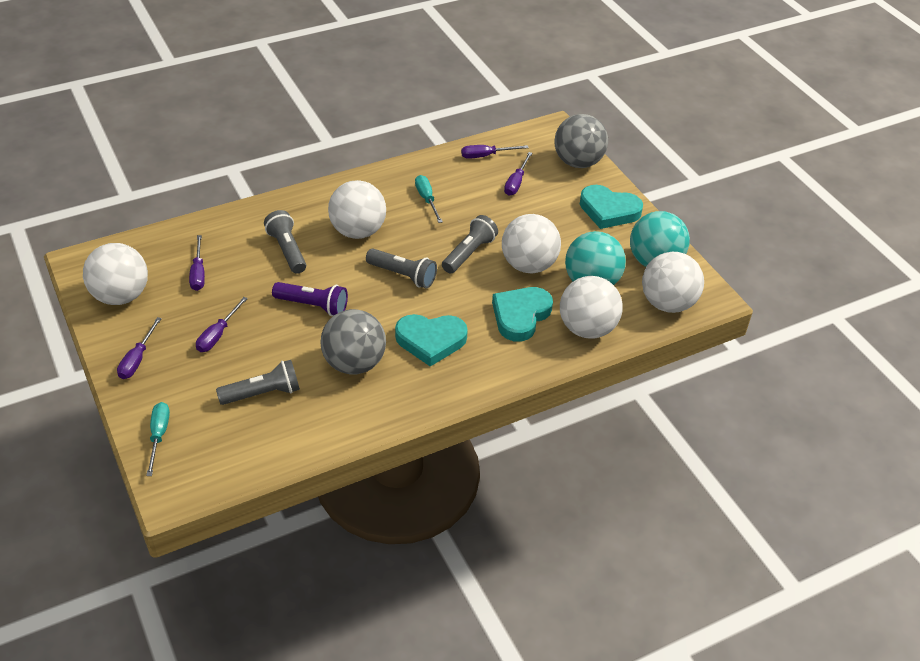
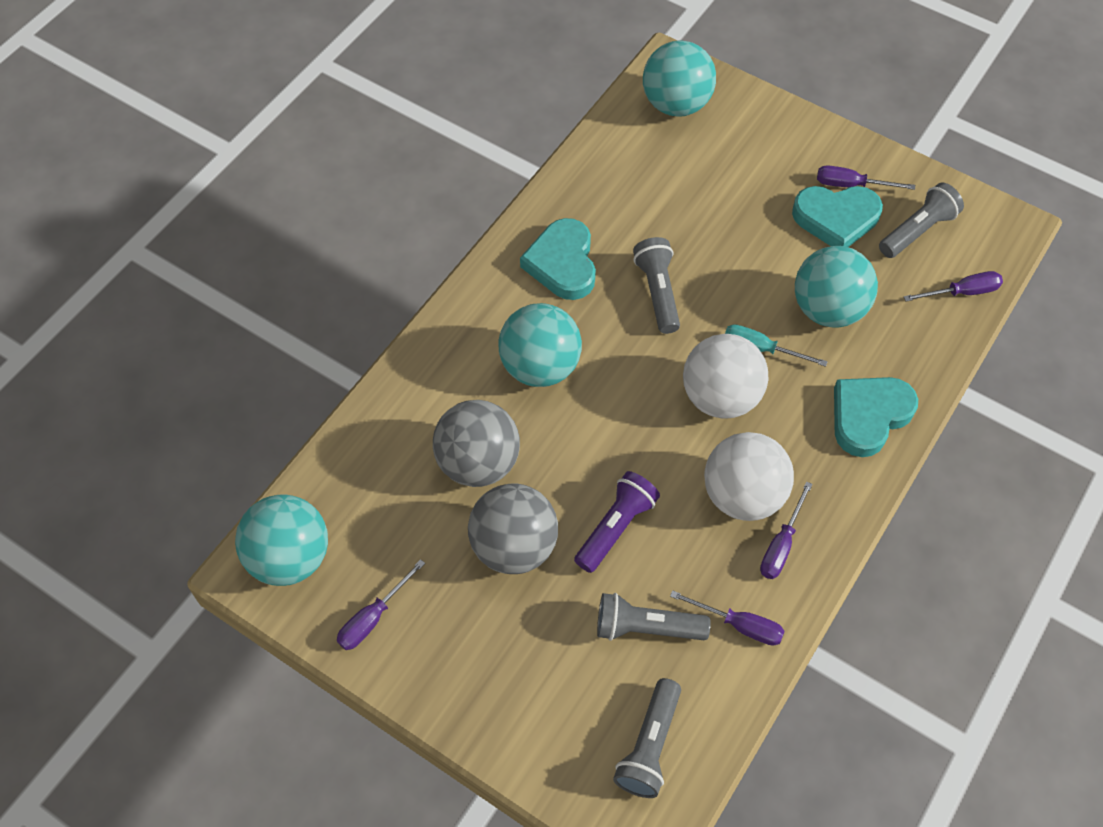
turquoise ball: [565,231,626,285] [630,211,690,267] = 2 -> [235,494,328,586] [498,303,582,387] [643,40,716,117] [795,246,878,328] = 4
turquoise screwdriver: [146,402,170,476] [415,175,443,223] = 2 -> [725,324,828,367] = 1
white ball: [83,243,148,305] [328,180,386,239] [502,214,561,273] [560,276,623,339] [642,252,704,313] = 5 -> [683,334,769,419] [704,432,794,521] = 2

